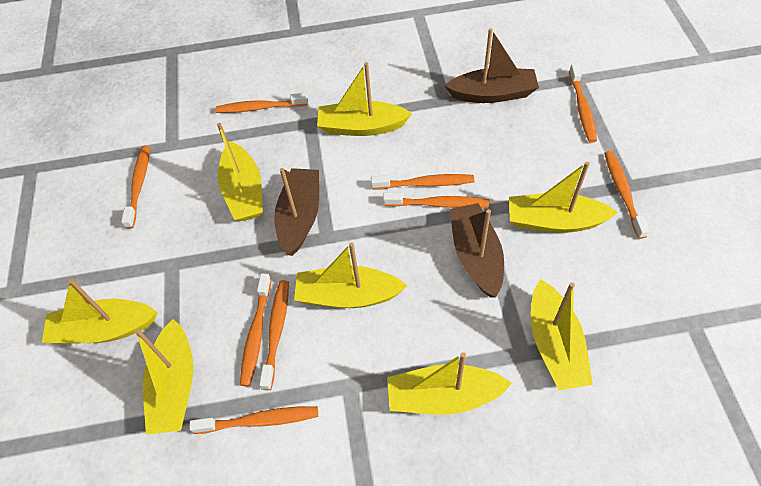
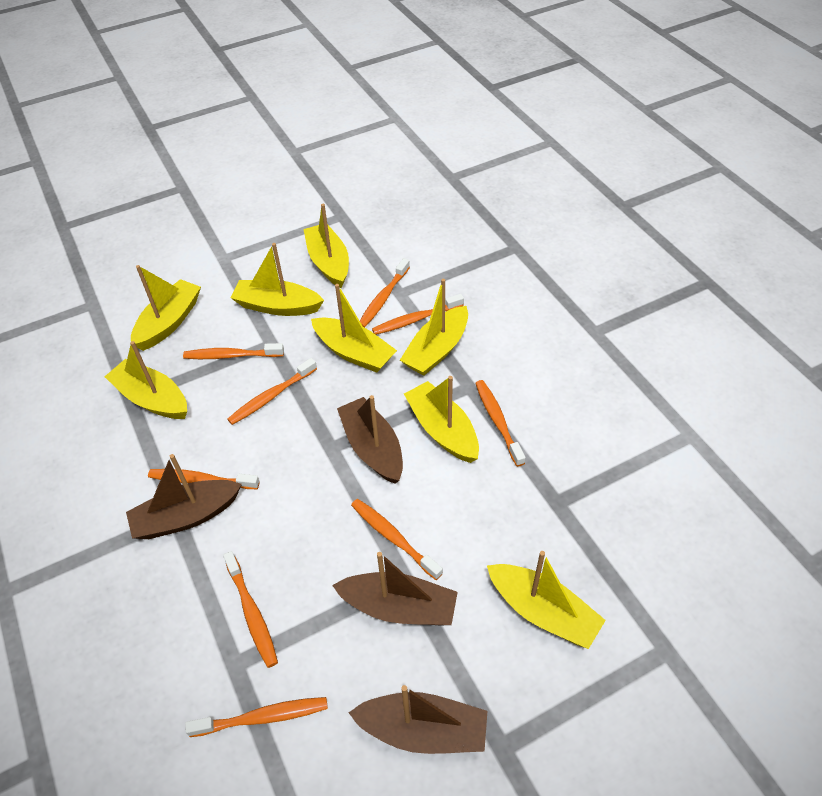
brown boat: [274,168,319,256] [444,28,539,103] [450,203,504,298] = 3 -> [126,454,242,539] [332,552,458,626] [337,395,403,484] [349,685,487,754] = 4

